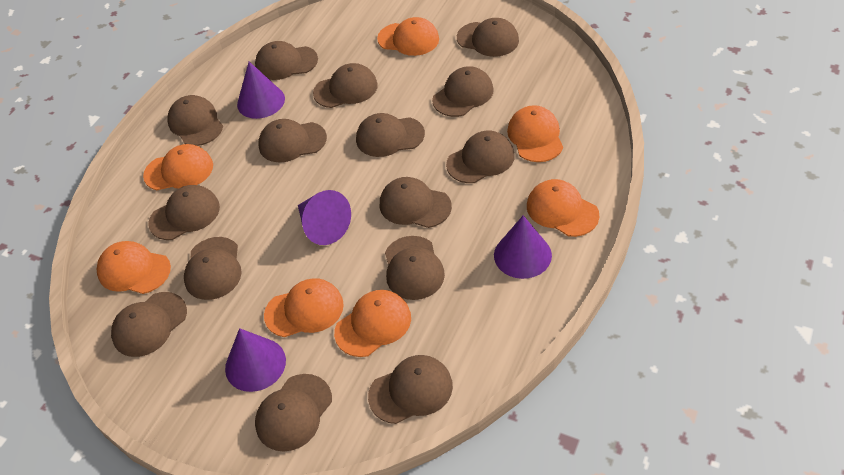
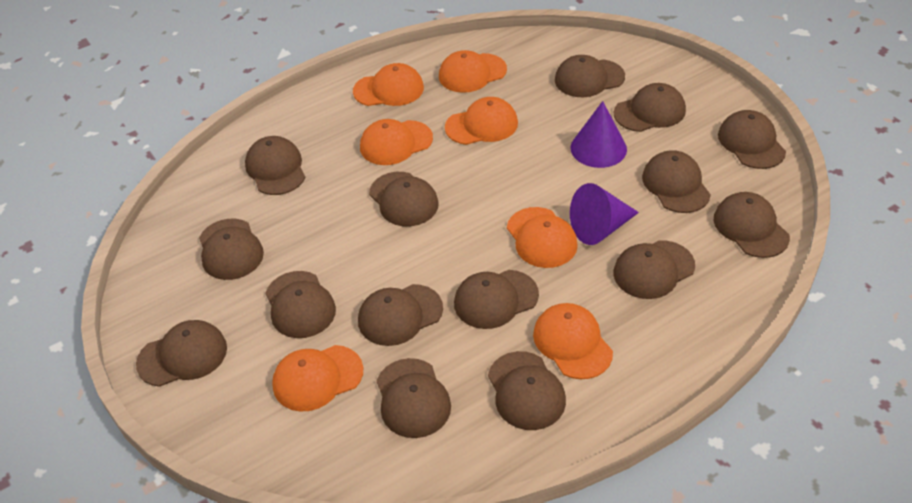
purple cone: [225,328,286,392] [237,62,285,119] [298,190,351,245] [494,215,552,279] = 4 -> [570,183,639,245] [571,101,627,168] = 2

